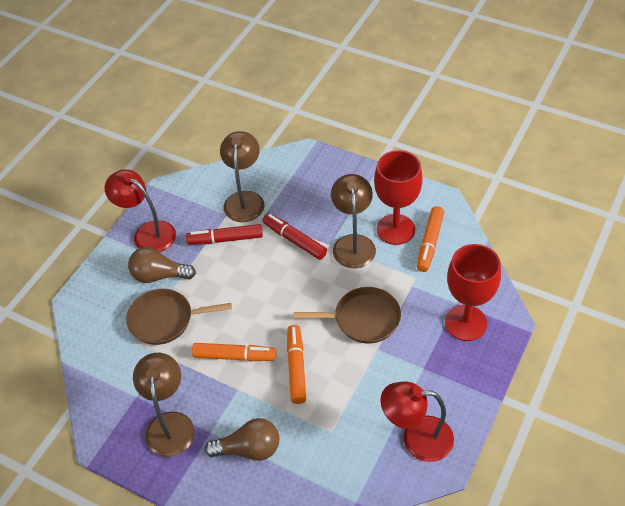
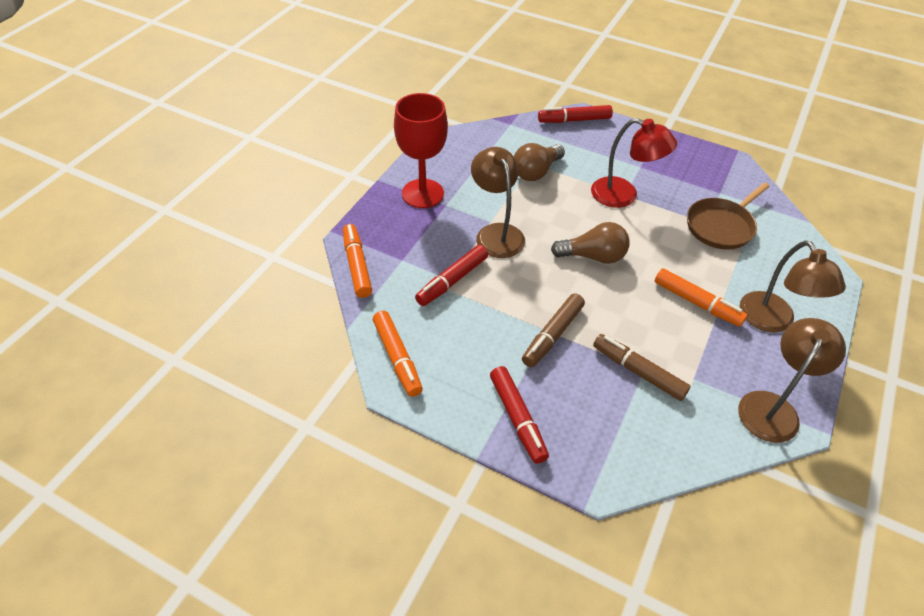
brown marker: none = 0 -> [522,293,585,367] [593,334,691,401] = 2
brown pan: [126,289,232,345] [294,287,401,343] = 2 -> [687,182,770,250] = 1
red goblet: [374,150,423,245] [445,244,501,341] = 2 -> [394,93,448,208] = 1
red lamp: [105,169,176,252] [380,381,454,462] = 2 -> [591,118,677,208] = 1
red marker: [186,224,263,245] [263,213,327,260] = 2 -> [415,245,488,306] [490,366,549,464] [538,105,613,123] = 3

